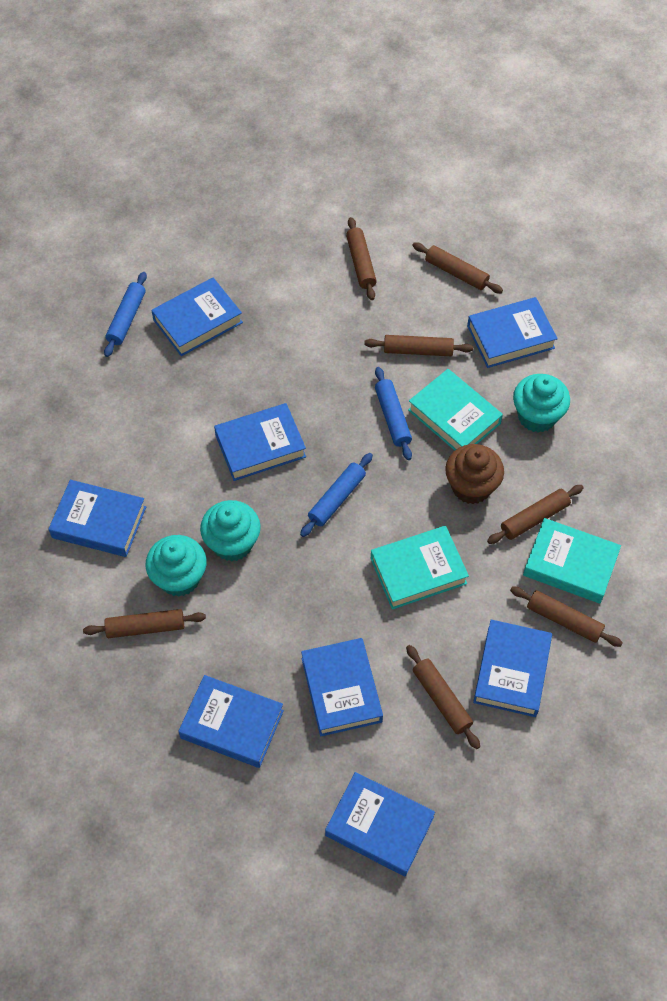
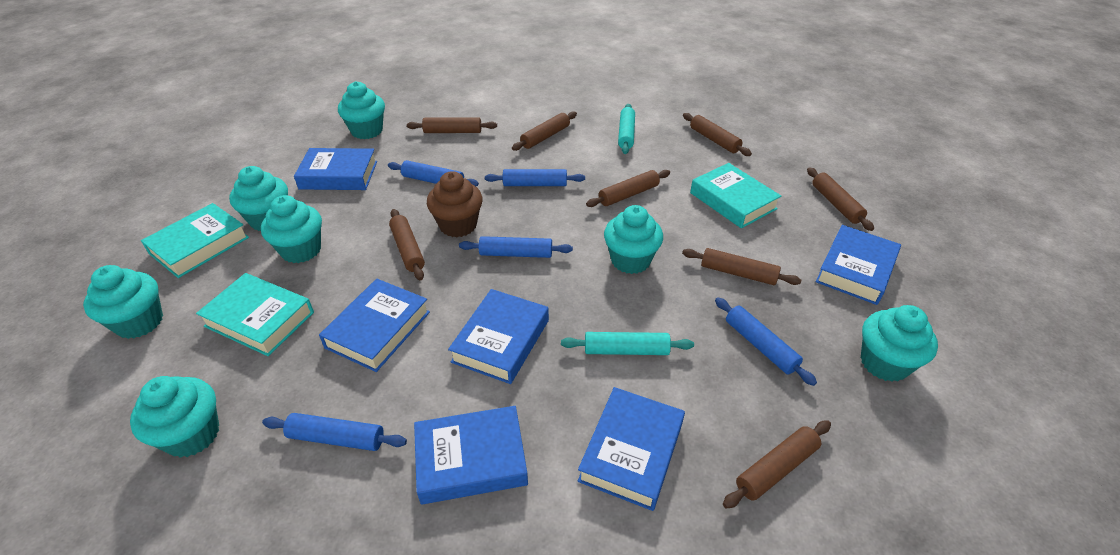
blue book: [48,480,146,557] [151,278,243,356] [178,675,284,768] [214,403,306,481] [301,638,383,736] [325,772,435,876] [467,297,558,368] [473,620,552,717] = 8 -> [294,148,377,190] [319,279,430,372] [414,406,528,505] [448,289,549,384] [578,387,685,511] [816,225,901,305] = 6
blue rolling pin: [104,272,147,357] [300,453,373,537] [375,367,412,460] = 3 -> [262,413,407,451] [388,160,479,186] [459,236,573,258] [485,169,585,186] [715,297,817,386] = 5
brown rolling pin: [83,609,206,638] [346,217,377,300] [364,335,473,356] [406,645,480,749] [412,242,503,293] [487,485,584,544] [510,587,622,647] = 7 -> [389,209,425,281] [407,117,497,133] [512,111,577,151] [586,170,670,207] [682,248,801,285] [683,113,752,156] [723,420,831,509] [807,167,874,231] = 8
turquoise cupcake: [146,535,207,597] [200,500,261,562] [513,374,570,433] = 3 -> [83,265,163,339] [130,376,219,458] [229,166,288,231] [261,195,322,263] [338,81,385,139] [604,205,663,274] [861,305,938,382] = 7
turquoise rolling pin: none = 0 -> [561,332,694,355] [618,104,635,154] = 2

